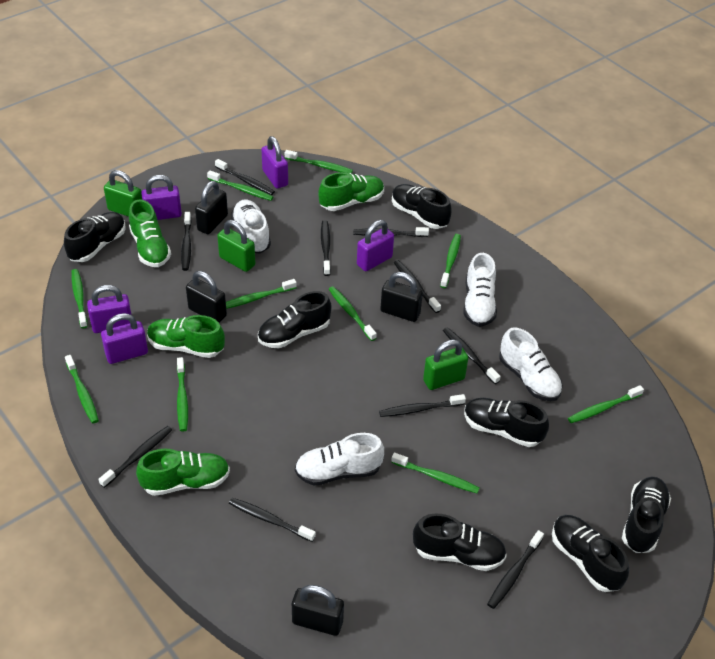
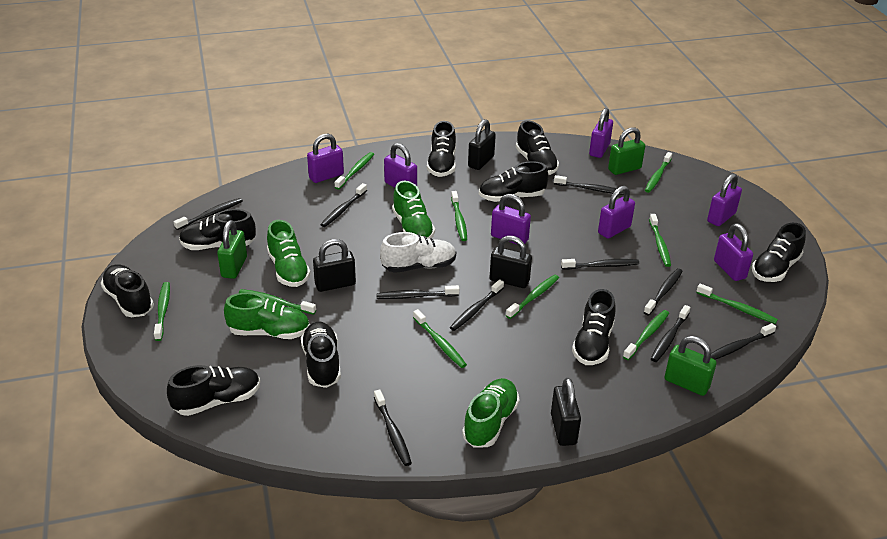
black shoe: [64,212,126,262] [258,291,332,348] [392,184,452,229] [413,513,507,571] [464,398,549,447] [552,515,629,592] [622,476,671,553] = 7 -> [101,264,154,317] [167,365,260,416] [179,209,256,250] [301,322,341,388] [427,121,456,177] [479,161,548,202] [516,120,559,175] [572,289,616,365] [752,223,806,282] = 9
purple padlock: [87,285,131,333] [101,313,148,364] [141,175,182,220] [261,136,288,189] [357,220,394,271] = 5 -> [307,134,344,183] [384,143,417,188] [491,194,531,244] [589,108,613,158] [598,186,635,239] [707,174,742,226] [714,224,753,281] = 7
white shoe: [231,200,271,253] [295,433,384,486] [463,253,497,327] [499,327,563,401] = 4 -> [380,232,456,273] = 1

